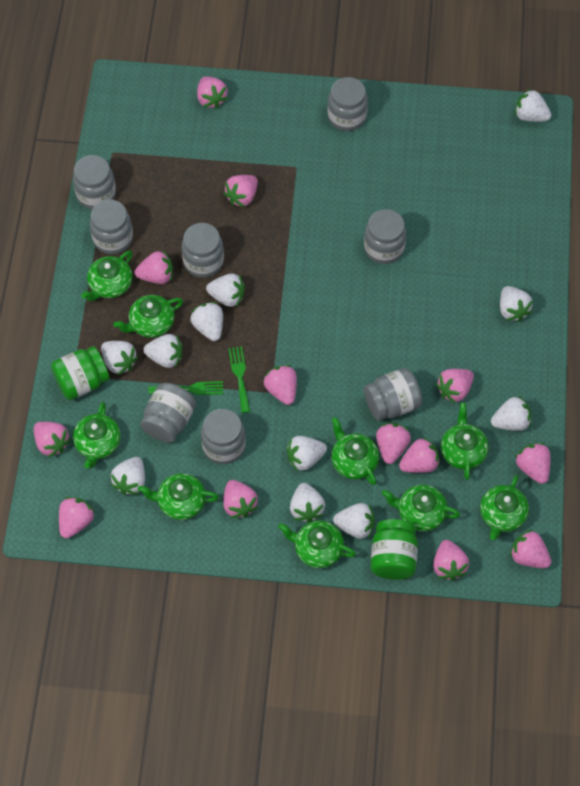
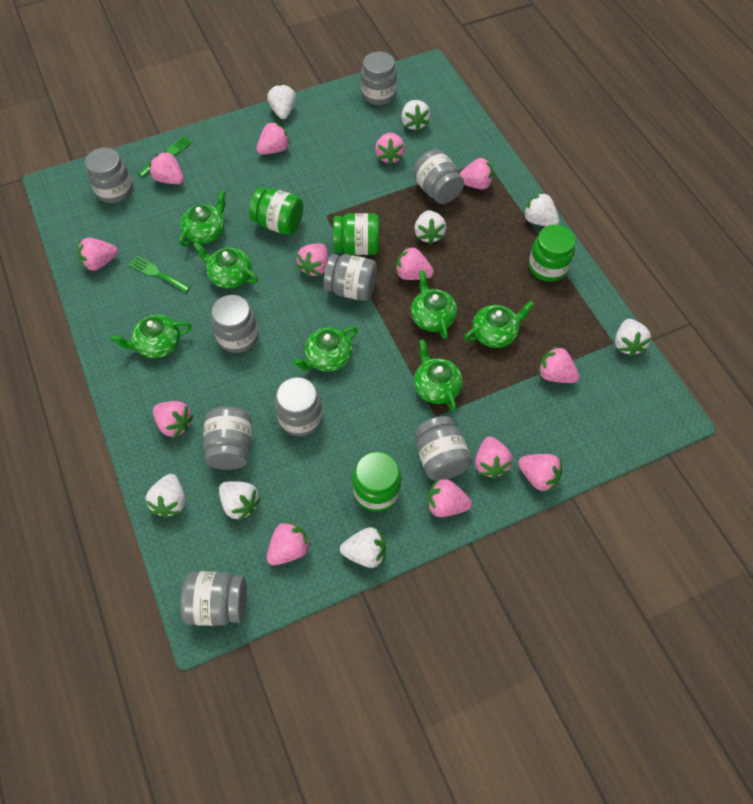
green jar: [51,346,110,400] [371,519,418,580] = 2 -> [249,187,303,235] [333,213,379,255] [353,452,401,512] [529,225,575,282] = 4
green teapot: [73,402,121,468] [81,250,133,301] [113,295,183,338] [138,473,219,520] [278,521,356,568] [331,417,379,485] [382,485,460,531] [441,403,489,480] [480,475,529,540] = 9 -> [110,315,191,358] [179,190,226,246] [193,242,258,288] [293,326,358,372] [411,270,457,339] [414,339,463,411] [464,301,534,348] = 7
grey jar: [73,155,116,209] [90,199,133,254] [140,383,196,443] [181,223,224,278] [201,409,246,464] [328,77,368,131] [364,209,406,264] [364,368,422,421] = 8 -> [85,147,133,203] [180,571,247,626] [203,406,252,470] [211,295,259,353] [275,377,323,436] [323,254,377,301] [361,52,397,105] [413,149,464,204] [415,416,472,481] = 9
white strawberry: [101,341,138,375] [111,457,145,495] [143,334,183,368] [190,302,223,341] [206,273,245,307] [286,436,327,471] [290,483,325,523] [333,503,375,539] [491,396,531,431] [500,286,533,322] [515,89,551,122] = 11 -> [145,474,185,518] [219,481,261,522] [267,84,296,119] [340,527,386,568] [401,100,430,131] [414,210,446,245] [523,192,559,226] [615,319,652,357] = 8

